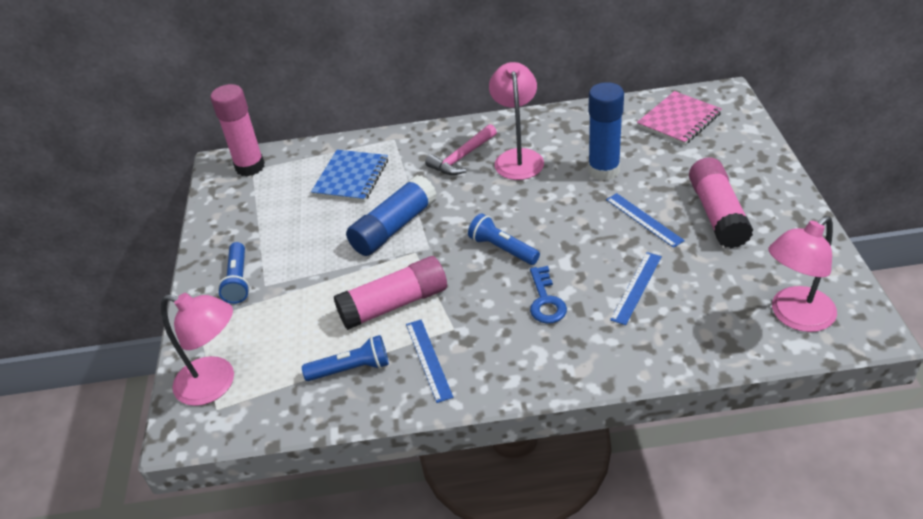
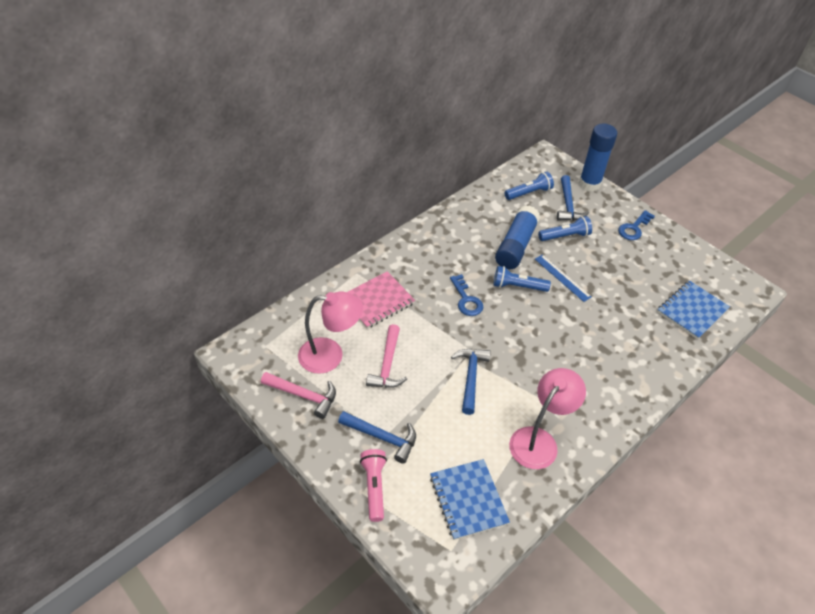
blue hammer: none = 0 -> [338,411,416,464] [451,349,491,415] [557,175,589,221] = 3
blue key: [530,266,567,324] = 1 -> [450,274,483,316] [618,210,655,240] = 2
blue notebook: [311,150,388,202] = 1 -> [430,459,510,540] [657,280,730,340] = 2
blue ruler: [406,320,453,403] [606,193,685,248] [610,252,662,325] = 3 -> [535,254,591,302] = 1
pink flashlight: none = 0 -> [360,449,387,522] = 1
pink glue stick: [211,84,265,176] [334,256,447,330] [689,157,753,248] = 3 -> none = 0
pink hammer: [425,124,497,175] = 1 -> [261,372,336,419] [366,324,407,388] = 2
pink lamp: [161,293,234,406] [489,62,544,180] [768,216,837,332] = 3 -> [298,291,363,374] [509,368,586,469] = 2

